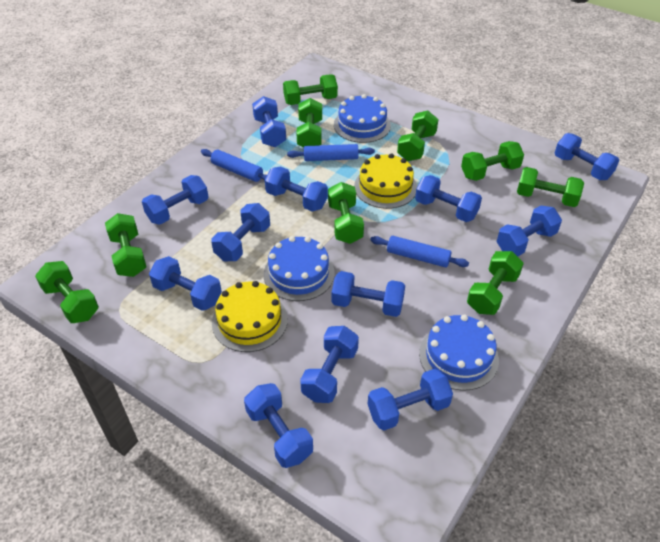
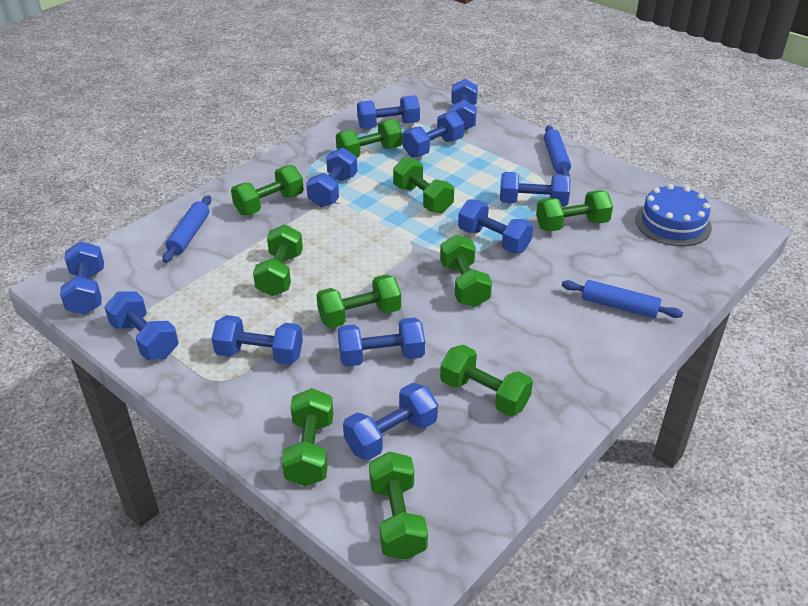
blue cake: [263,236,335,301] [334,94,391,143] [419,315,499,391] = 3 -> [635,184,712,246] = 1
blue dumbbell: [142,175,208,225] [149,256,222,311] [211,203,270,261] [244,383,313,468] [252,96,286,147] [265,166,328,212] [300,326,359,403] [332,271,405,317] [368,369,453,431] [415,175,482,222] [497,205,562,256] [555,133,619,180] = 12 -> [60,241,104,315] [104,291,179,360] [212,315,303,365] [306,148,357,207] [338,317,425,367] [343,383,438,460] [357,95,420,129] [402,111,464,157] [450,79,478,131] [458,199,533,253] [500,172,570,206] = 11
green dumbbell: [35,261,99,323] [105,213,146,277] [283,74,338,105] [297,98,322,147] [328,182,364,244] [397,110,439,161] [461,141,524,181] [467,251,524,315] [517,167,584,207] = 9 -> [231,165,304,215] [253,224,303,296] [282,388,333,486] [316,274,401,328] [336,119,402,158] [369,451,428,560] [393,157,454,213] [440,235,492,307] [440,345,533,416] [536,190,613,232] = 10
yellow cake: [212,281,288,352] [354,154,417,209] = 2 -> none = 0

